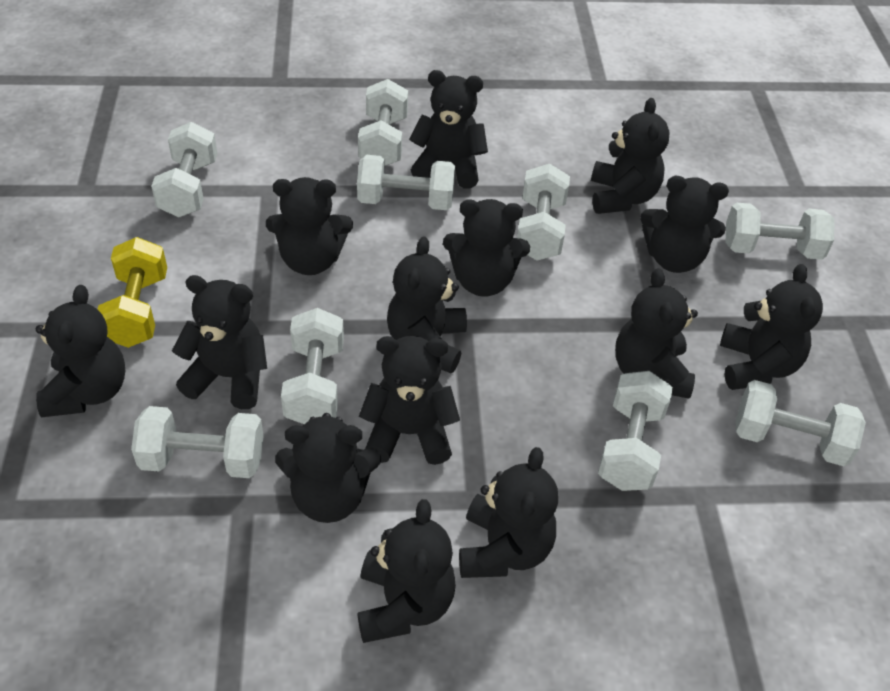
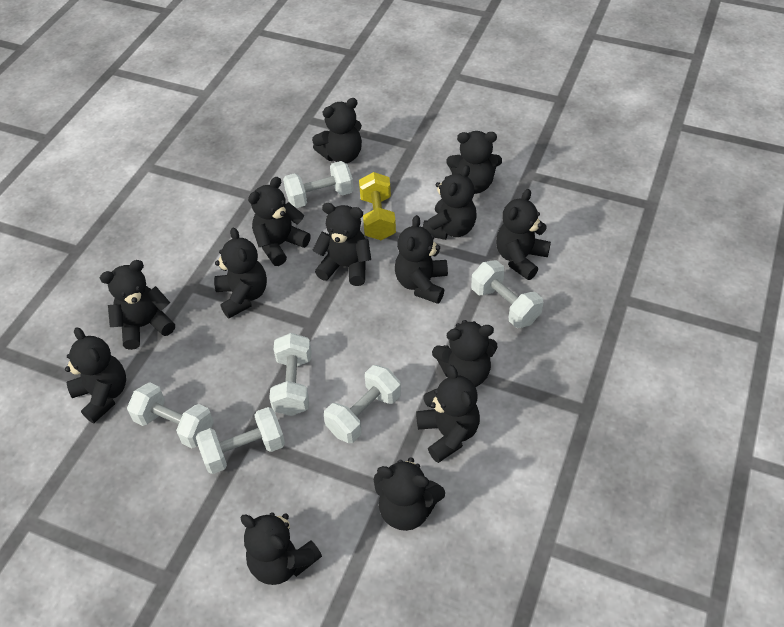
white dumbbell: [131,406,264,478] [151,122,217,217] [281,308,344,424] [357,154,455,210] [358,79,408,166] [517,164,570,260] [598,371,673,491] [725,202,835,260] [736,380,866,466] = 9 -> [127,382,214,448] [196,407,285,474] [269,333,312,416] [283,161,354,208] [324,365,401,443] [471,260,543,328] = 6

